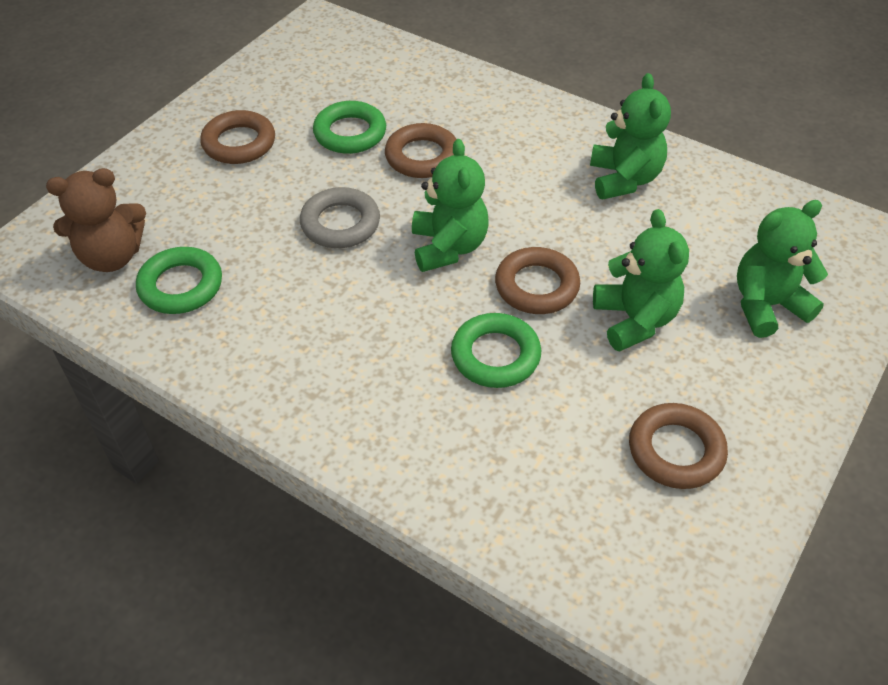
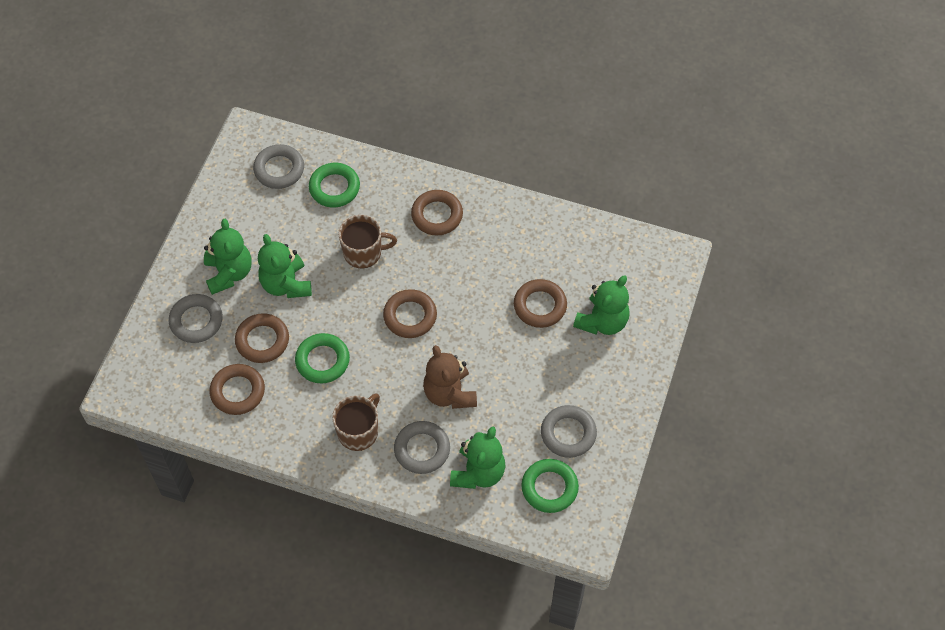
brown mug: none = 0 -> [332,393,380,451] [338,215,397,269] = 2
brown ring: [200,110,275,164] [385,123,456,178] [495,247,580,314] [629,403,728,489] = 4 -> [209,364,265,415] [235,313,289,363] [383,289,437,338] [411,190,463,235] [514,279,567,328] = 5
grey ring: [300,187,380,248] = 1 -> [169,294,223,343] [253,144,304,189] [394,421,450,474] [541,405,597,458] = 4

